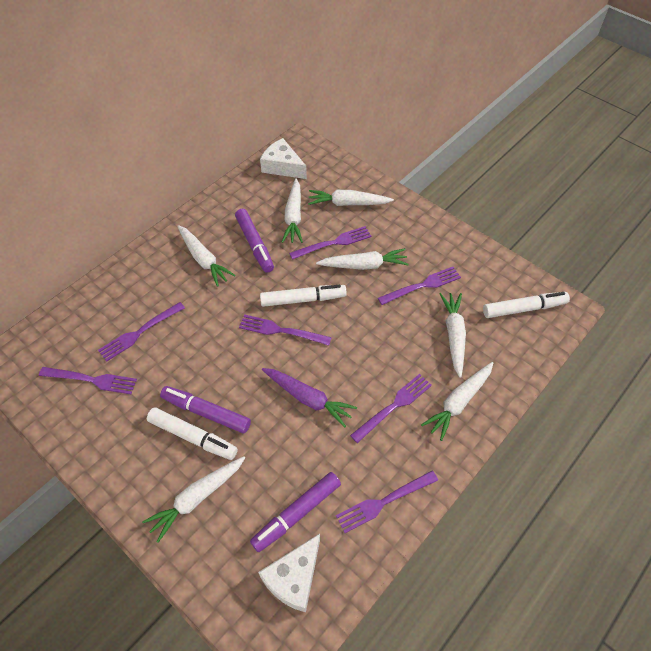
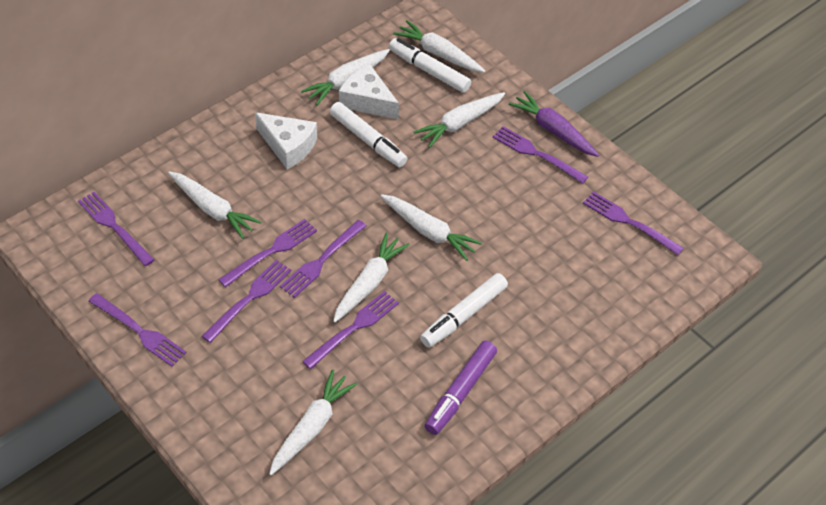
purple fork: [39,367,137,394] [98,302,185,362] [239,314,332,346] [289,226,372,260] [336,471,438,533] [350,374,432,443] [378,267,461,305] = 7 -> [78,192,154,266] [88,293,187,367] [202,260,292,343] [218,219,317,287] [280,220,367,298] [302,291,399,369] [493,126,588,184] [583,191,684,255] = 8
purple marker: [160,386,251,433] [235,209,274,273] [250,472,341,552] = 3 -> [425,341,497,435] = 1

